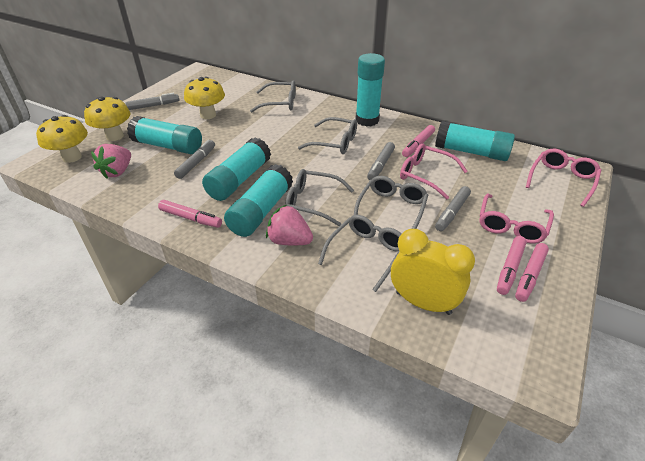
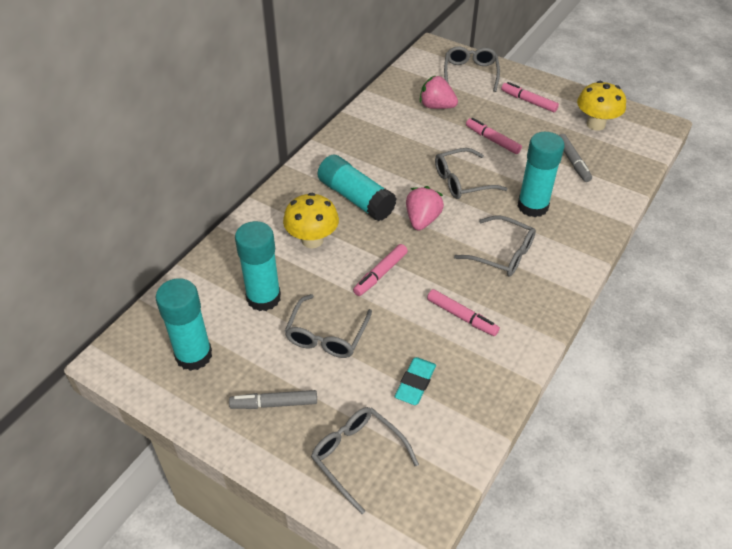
grey marker: [125,93,179,110] [174,140,215,179] [367,142,395,180] [435,186,471,231] = 4 -> [229,390,317,409] [559,134,592,182] = 2
pink glasses: [400,143,468,199] [479,194,554,244] [526,148,601,207] = 3 -> none = 0
turquoise eraser: none = 0 -> [395,357,436,405] = 1
turquoise glue stick: [127,116,202,154] [202,137,271,201] [224,164,293,237] [356,53,385,126] [435,121,515,161] = 5 -> [156,278,212,371] [235,221,281,311] [318,155,397,221] [517,132,565,217] = 4
yellow clock: [391,229,475,315] = 1 -> none = 0
yellow mushroom: [36,115,88,163] [84,96,131,141] [184,77,225,119] = 3 -> [283,193,339,249] [577,81,626,131] = 2

